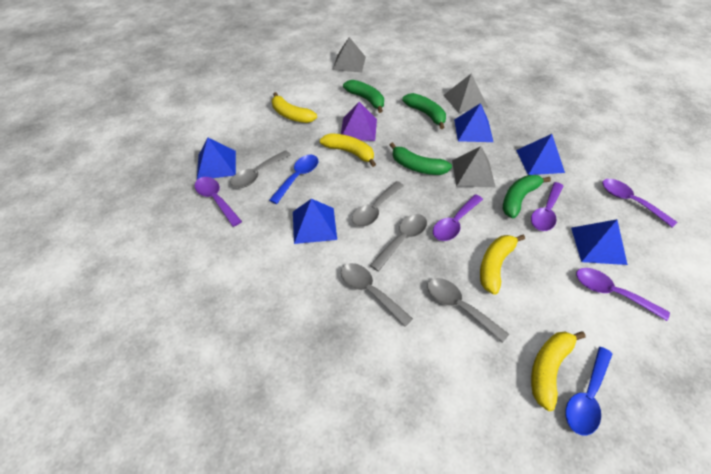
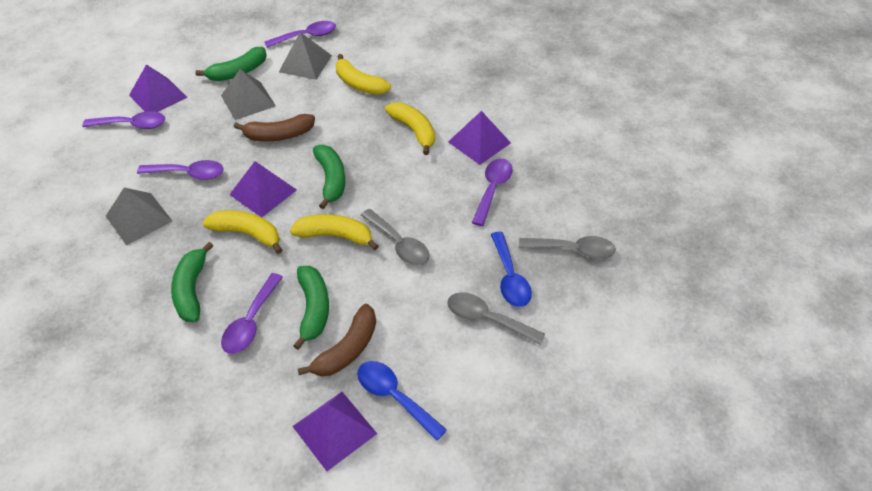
blue pyramid: [197,138,236,180] [293,199,337,244] [454,103,493,142] [516,134,565,175] [571,219,628,265] = 5 -> none = 0
brown banana: none = 0 -> [234,114,315,141] [298,304,376,376] = 2
grey spoon: [231,150,291,188] [341,263,413,327] [352,181,404,227] [370,214,427,271] [427,278,509,343] = 5 -> [361,209,430,266] [447,292,545,345] [519,236,616,259] = 3
purple pyramid: [341,102,377,141] = 1 -> [129,64,188,112] [229,161,297,218] [292,392,377,471] [448,111,511,165] = 4

